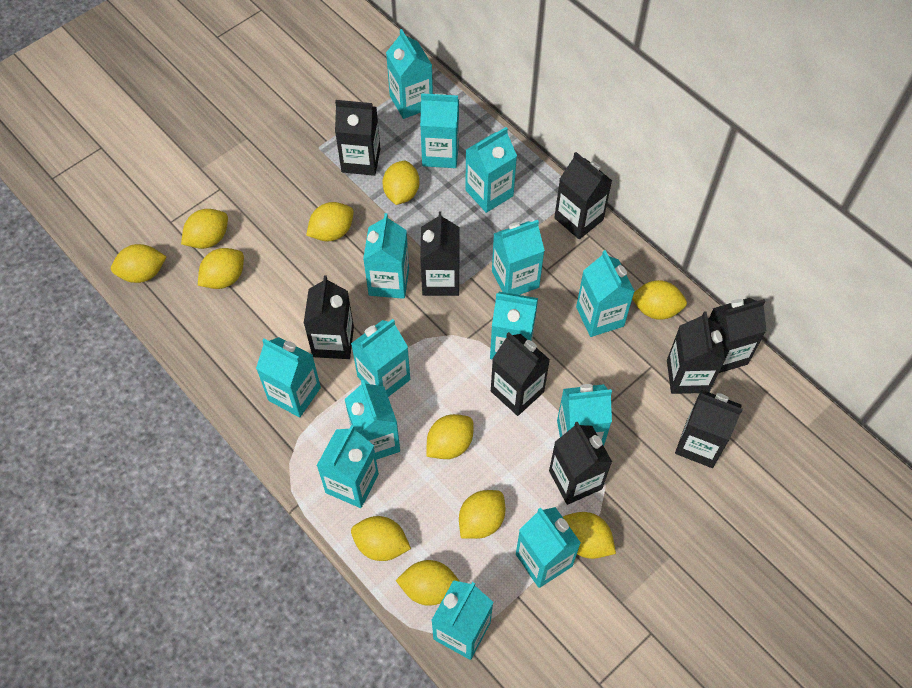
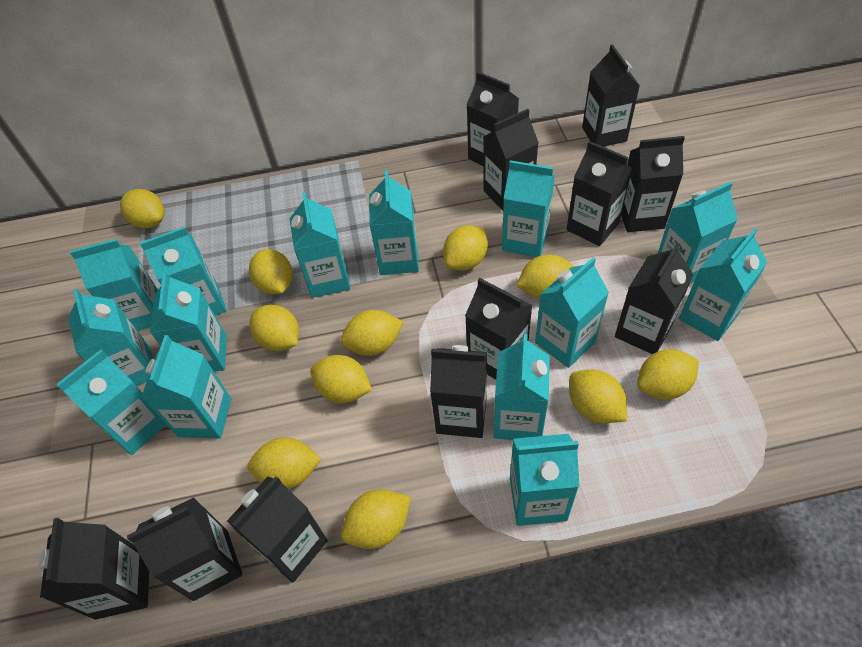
black carton: [304,276,354,359] [335,100,380,176] [420,212,460,296] [491,332,550,416] [549,421,612,505] [554,152,612,239] [667,312,725,394] [675,390,743,468] [709,298,767,373] = 9 -> [39,518,149,620] [127,498,242,601] [227,476,328,582] [430,345,487,438] [465,278,533,380] [467,71,519,166] [483,109,539,211] [567,141,632,246] [582,45,640,147] [615,243,694,354] [621,136,685,232] = 11

